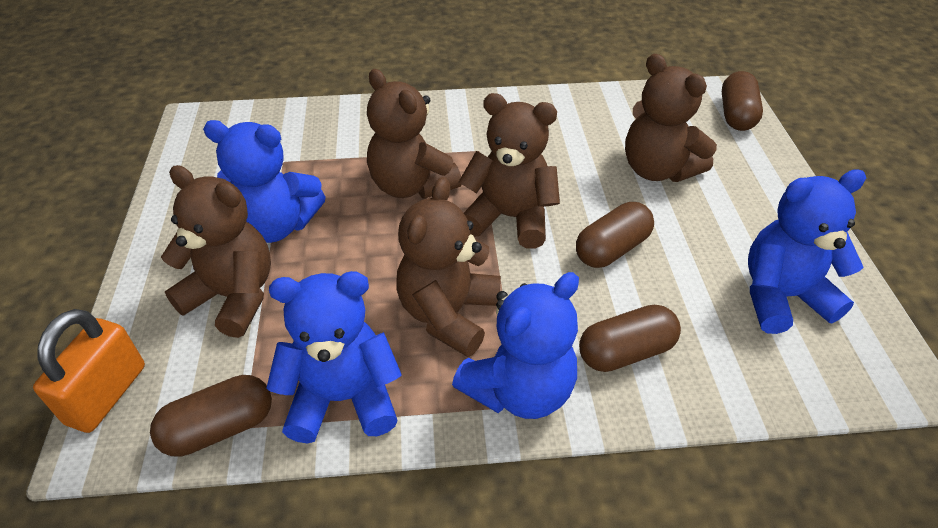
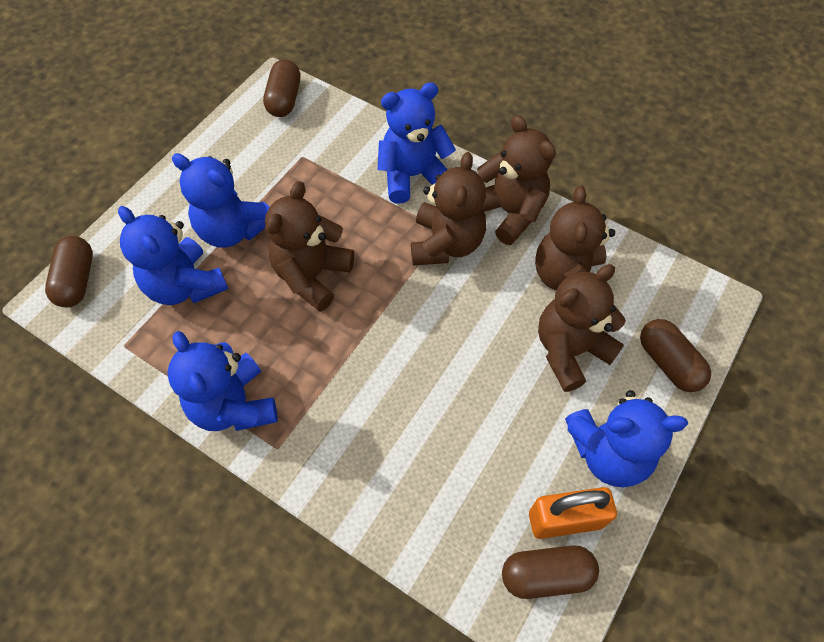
blue teddy bear: [203,120,326,243] [266,271,402,444] [452,272,579,419] [748,170,866,334] = 4 -> [118,206,228,305] [167,331,278,431] [172,153,270,248] [378,83,456,204] [565,390,688,487] = 5

